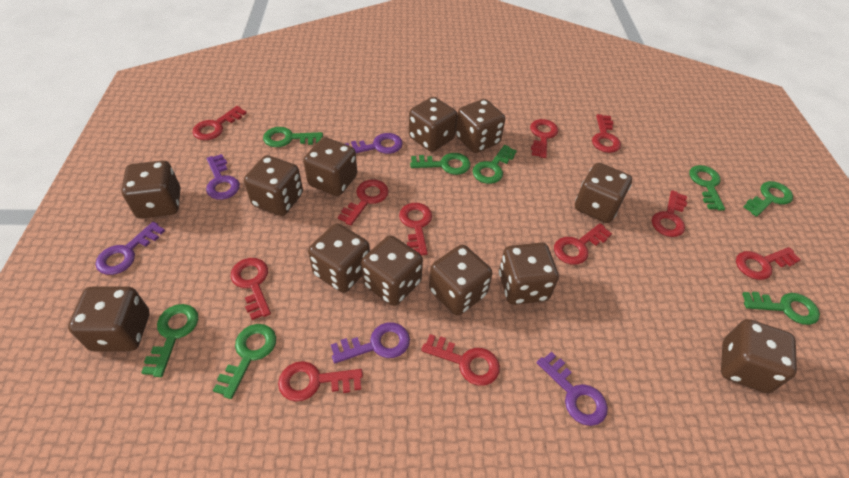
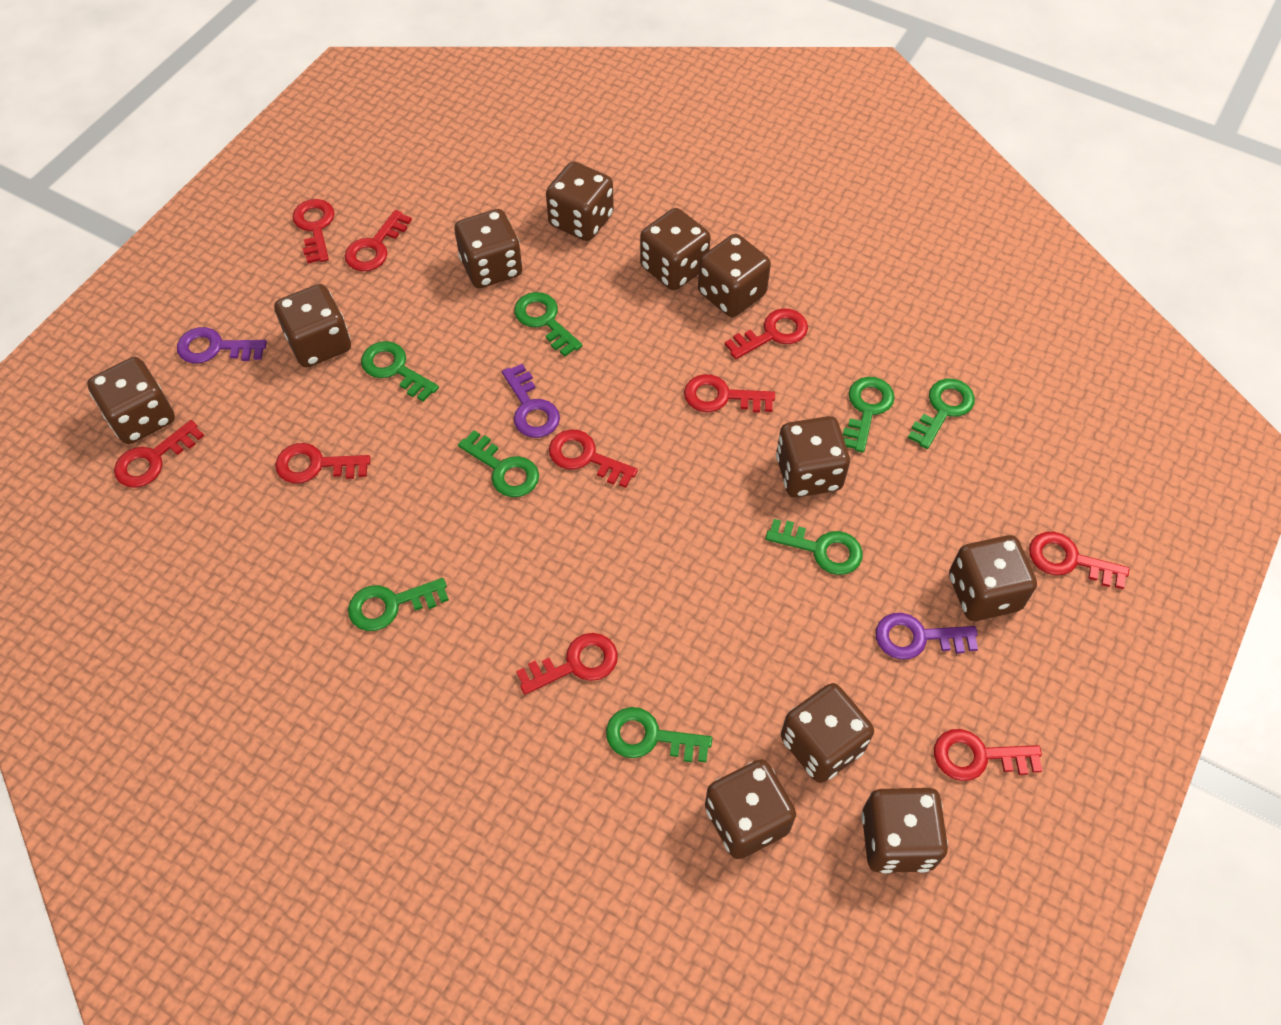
brown dice: [68,287,150,352] [121,161,180,219] [244,155,303,216] [303,137,357,196] [308,223,370,293] [361,235,423,306] [409,97,457,152] [429,245,492,315] [455,99,505,153] [499,243,559,305] [575,163,632,223] [721,319,797,393] = 12 -> [87,357,175,444] [274,284,351,368] [454,209,522,288] [546,161,614,241] [640,208,711,290] [698,234,771,317] [705,759,796,859] [776,416,850,498] [781,683,874,783] [862,788,948,873] [949,535,1037,621] = 11
purple key: [95,222,165,275] [206,154,240,200] [331,322,410,363] [346,133,403,154] [537,352,608,426] = 5 -> [177,327,267,363] [502,364,560,438] [876,613,978,660] = 3
red key: [192,106,246,140] [231,258,271,320] [278,361,363,401] [338,180,388,226] [399,203,432,255] [421,334,500,386] [530,119,558,158] [554,223,612,265] [592,114,621,153] [652,190,687,237] [736,247,801,280] = 11 -> [114,420,204,488] [275,443,371,484] [292,199,334,263] [345,210,412,271] [516,633,618,695] [549,429,638,488] [684,374,775,413] [725,308,808,359] [934,729,1042,781] [1029,532,1129,589] = 10

